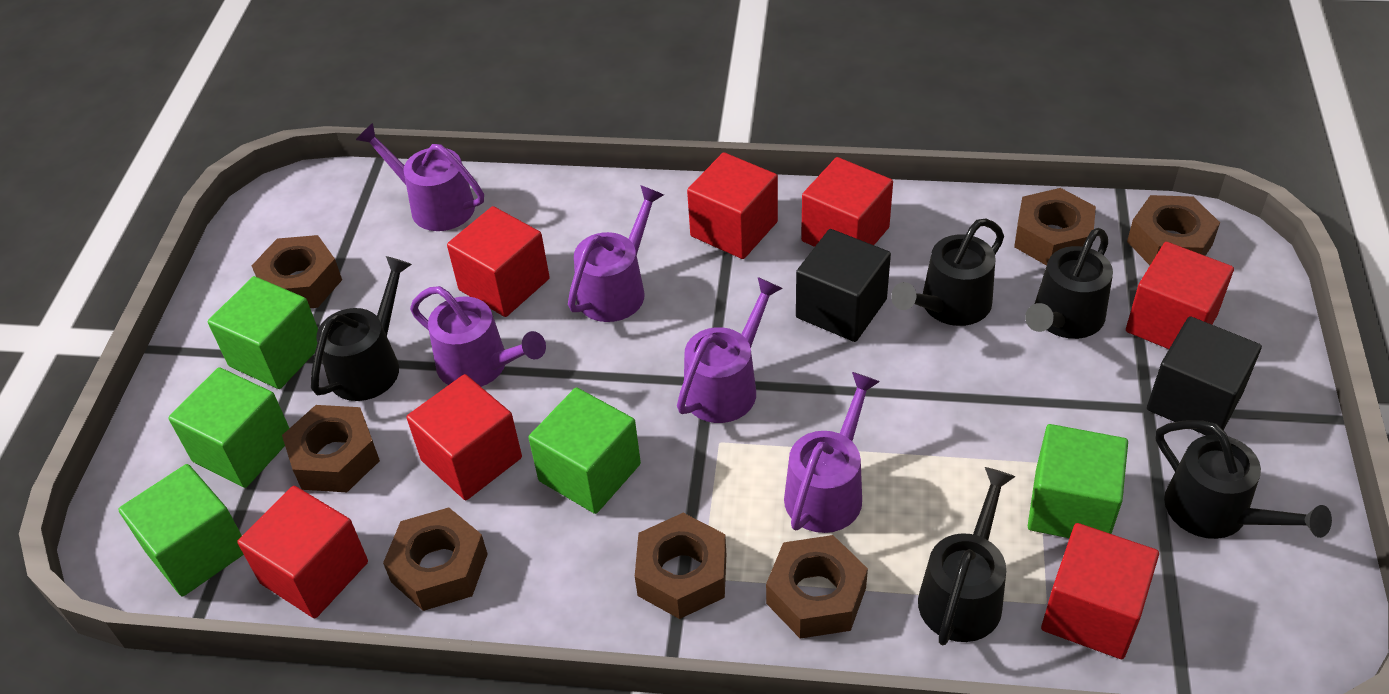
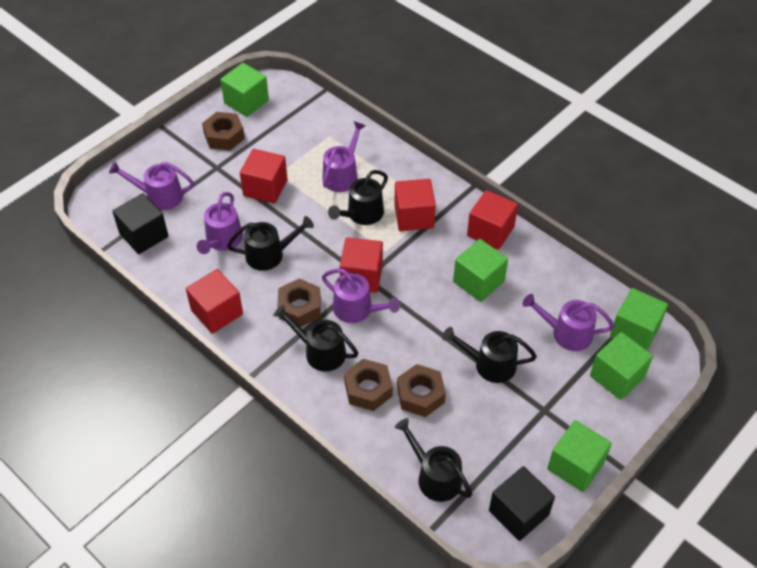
brown nut: [252,235,342,308] [282,405,380,492] [383,508,488,611] [635,513,726,619] [766,535,868,639] [1014,188,1096,266] [1127,195,1220,265] = 7 -> [202,112,245,150] [278,278,321,327] [344,359,393,411] [397,364,446,417] = 4
red cube: [237,486,368,619] [407,374,522,500] [447,206,550,317] [687,152,778,259] [801,157,893,247] [1041,523,1159,659] [1126,242,1234,349] = 7 -> [186,269,243,334] [240,149,288,204] [340,237,383,293] [394,179,436,231] [467,190,518,250] = 5

